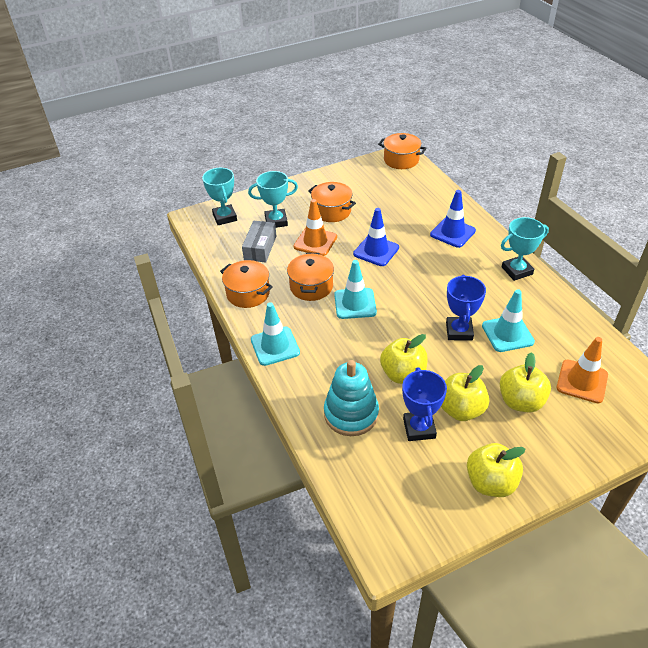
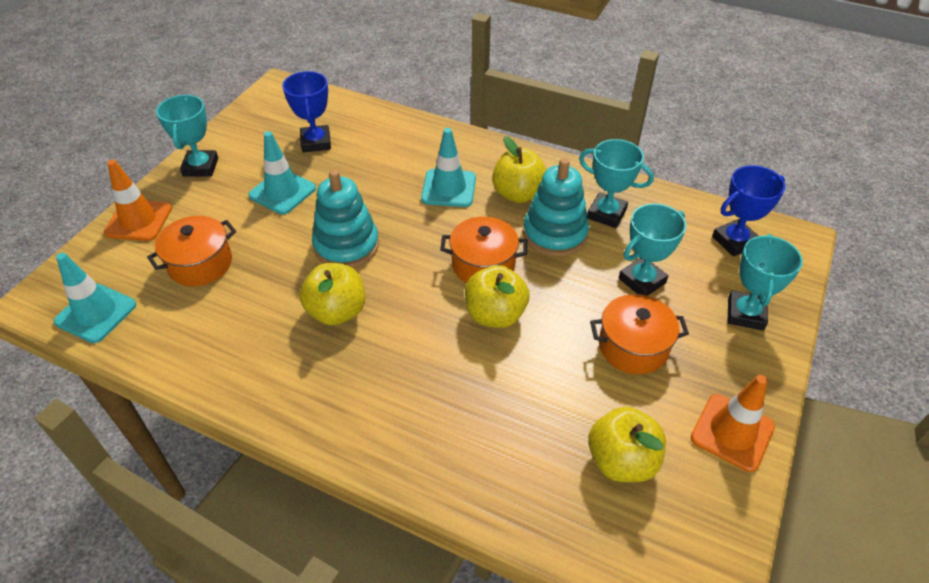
blue traffic cone: [353,208,399,266] [430,190,476,248] = 2 -> none = 0
grey box: [242,221,277,262] = 1 -> none = 0
orange pot: [220,260,273,308] [287,253,334,301] [308,182,356,222] [378,133,427,169] = 4 -> [147,216,236,287] [440,216,527,283] [590,294,689,374] = 3
turquoise stacking toy: [324,360,379,436] = 1 -> [312,170,379,268] [523,158,589,257] = 2
turquoise trophy: [202,168,237,225] [248,171,298,228] [501,217,549,281] = 3 -> [156,95,218,177] [579,139,654,228] [619,203,686,296] [728,234,803,331] = 4

